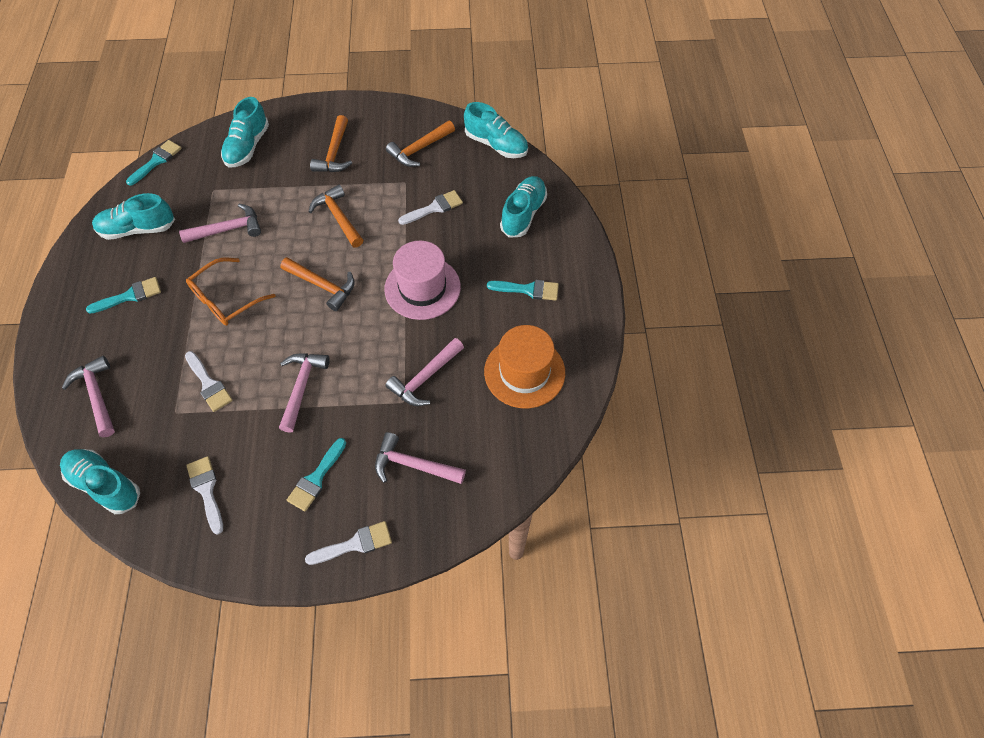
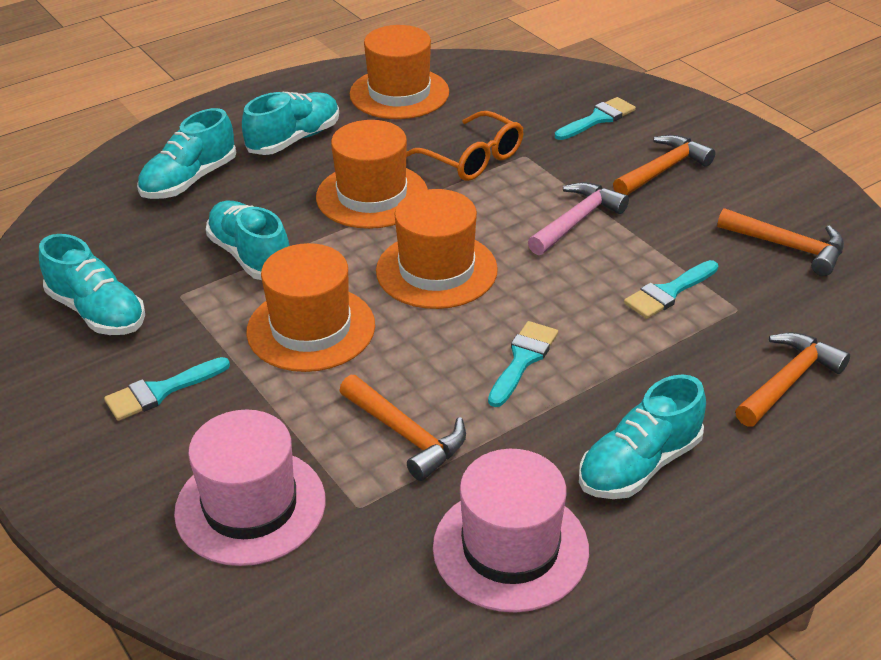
orange hat: [484,325,565,408] = 1 -> [246,243,375,372] [316,120,428,229] [350,25,449,119] [376,189,498,309] = 4
pink hammer: [62,356,115,437] [179,204,261,243] [279,354,330,433] [375,432,466,484] [385,338,464,406] = 5 -> [528,182,629,255] = 1
pink hat: [384,241,461,320] = 1 -> [174,410,326,566] [433,449,589,613] = 2
white brush: [185,351,233,412] [186,456,223,535] [305,521,392,565] [398,190,463,225] = 4 -> none = 0

